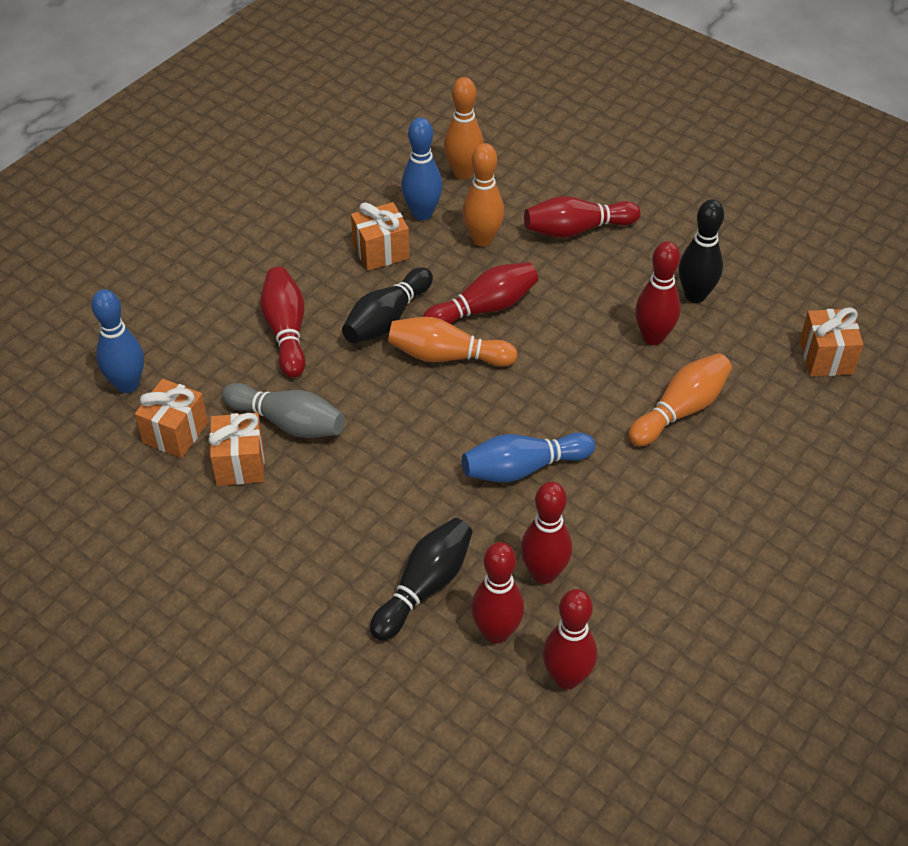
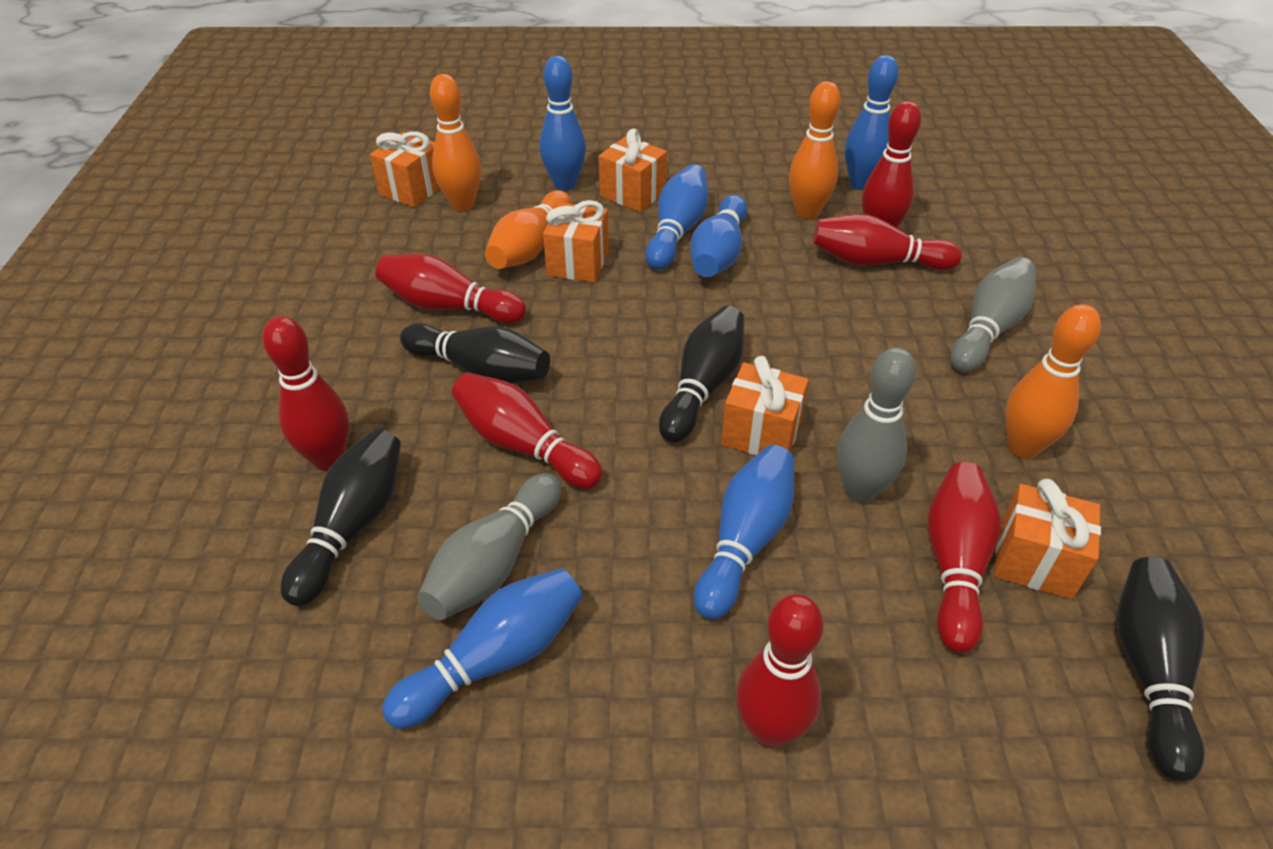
black bowling pin: [342,267,433,344] [370,518,473,641] [679,199,724,303] = 3 -> [280,429,401,606] [400,323,550,384] [659,306,744,443] [1116,557,1205,782] = 4
blue bowling pin: [92,289,144,393] [401,117,443,220] [462,433,595,482] = 3 -> [382,568,583,729] [540,56,586,191] [645,164,708,270] [690,195,747,277] [694,445,794,620] [845,55,899,190] = 6
grey bowling pin: [222,383,345,438] = 1 -> [417,473,561,620] [837,347,916,503] [951,257,1036,372] = 3
orange gift: [135,379,208,458] [208,413,265,486] [351,202,410,271] [800,307,864,376] = 4 -> [370,132,440,207] [543,200,609,282] [599,129,667,212] [721,356,809,455] [994,479,1101,599] = 5

